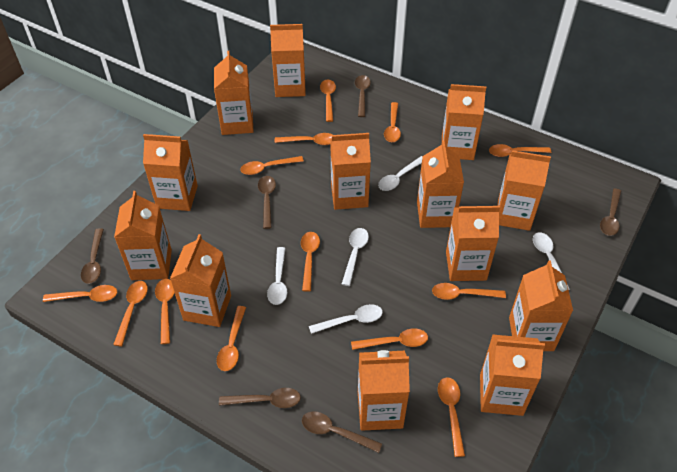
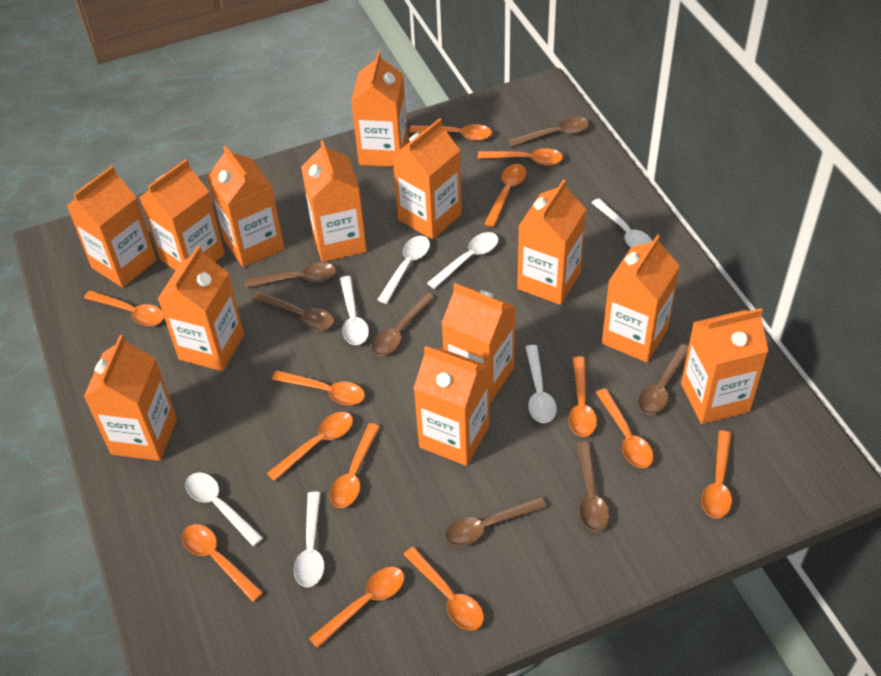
brown spoon: [81,228,104,284] [219,388,301,408] [258,176,276,229] [302,412,382,453] [355,75,371,117] [600,188,621,236] = 6 -> [245,262,337,288] [252,291,334,330] [371,293,436,356] [445,497,547,546] [508,117,589,147] [577,441,610,532] [638,344,689,415] = 7
white spoon: [267,247,287,305] [309,304,383,334] [342,228,369,286] [378,156,422,191] [533,232,570,290] = 5 -> [185,472,263,547] [294,492,325,587] [340,276,369,345] [377,236,430,304] [427,232,499,289] [525,345,557,423] [591,198,653,248] = 7

